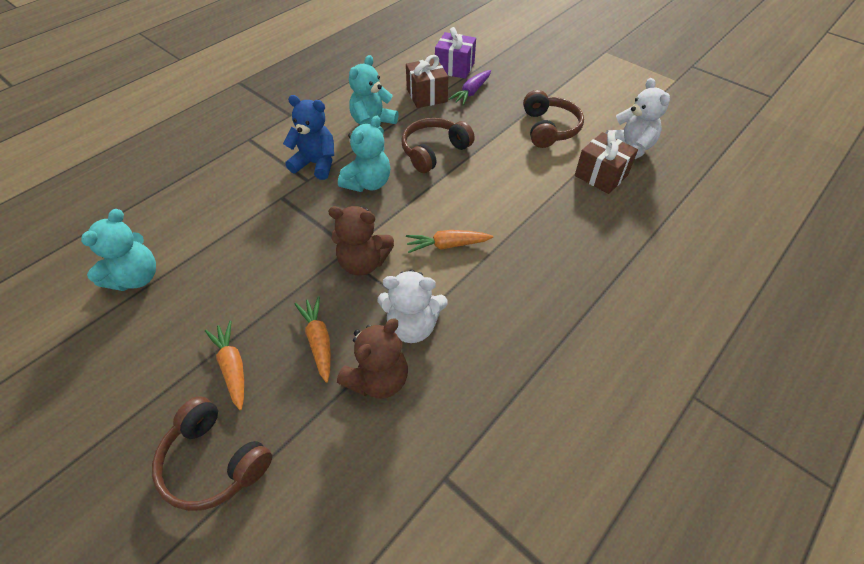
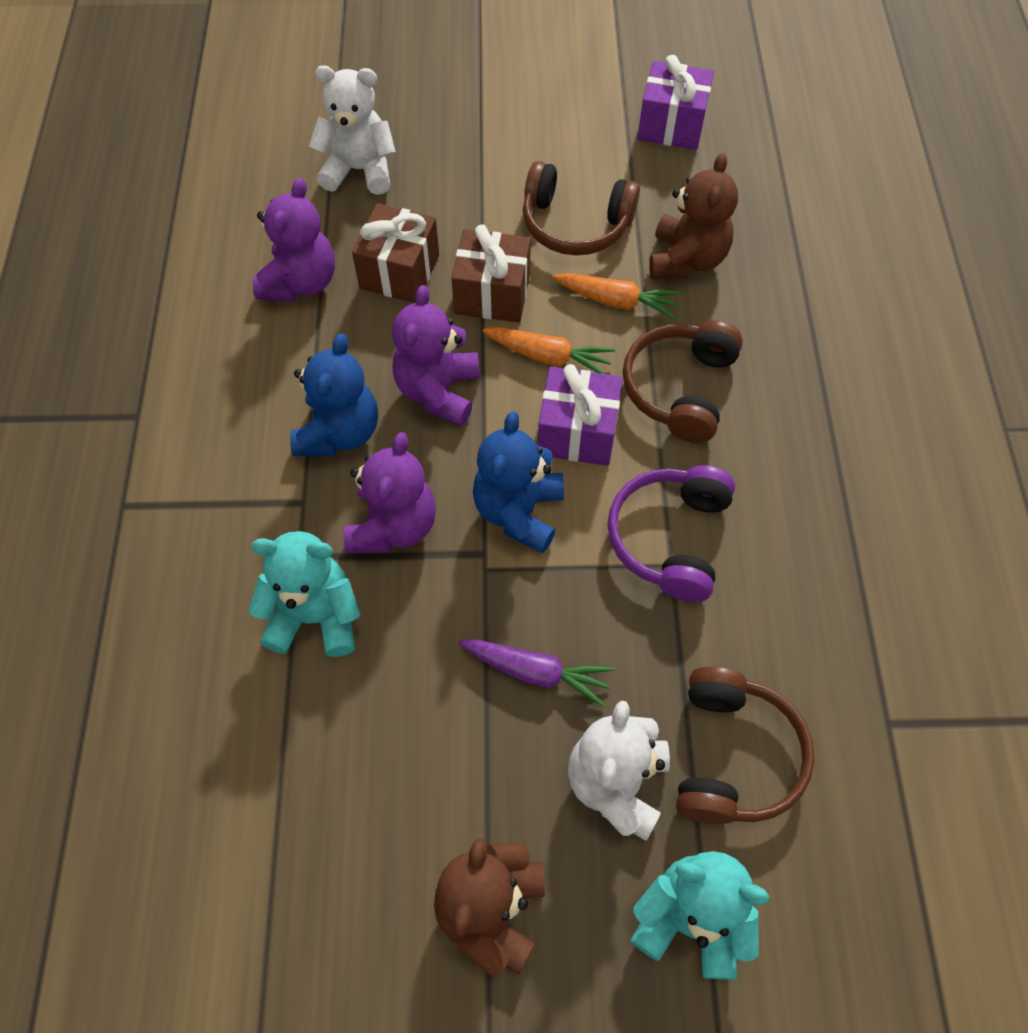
blue teddy bear: [283,95,334,180] = 1 -> [290,333,378,456] [473,411,564,553] = 2
orange carrot: [205,320,244,410] [294,296,331,383] [406,230,493,253] = 3 -> [483,327,615,374] [552,273,682,319] = 2
purple gift: [435,27,476,79] = 1 -> [538,364,622,466] [638,55,714,150] = 2
purple headphones: none = 0 -> [608,465,735,602] = 1
purple teddy bear: none = 0 -> [253,178,335,301] [344,432,436,553] [392,285,480,426] = 3
turquoise teddy bear: [81,209,156,291] [338,116,390,192] [349,55,398,134] = 3 -> [248,531,361,657] [630,851,769,980] = 2

